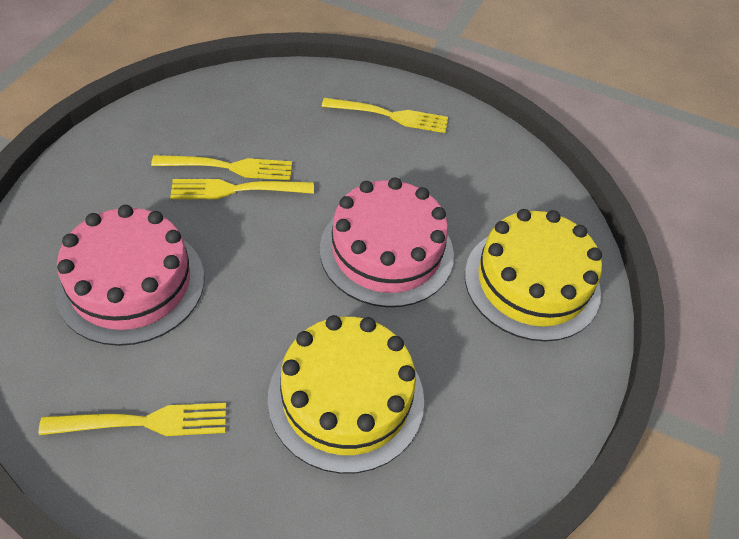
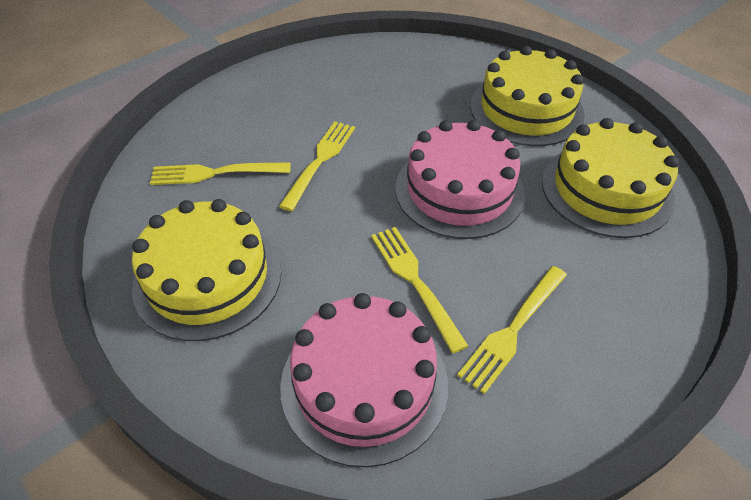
yellow cake: [268,315,424,474] [465,209,602,342] = 2 -> [132,199,281,341] [470,46,585,146] [542,118,679,238] = 3

